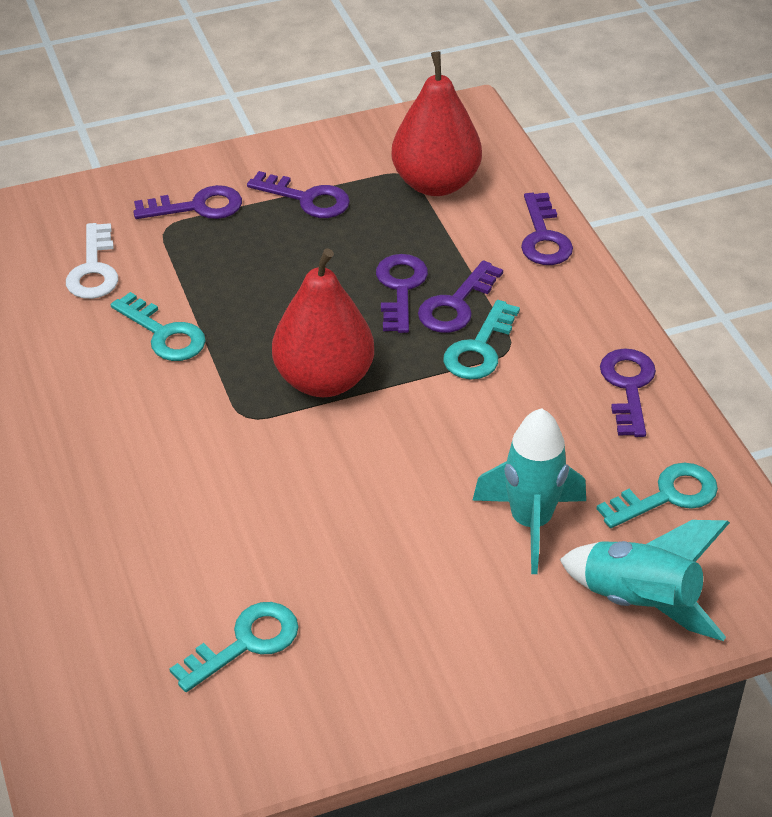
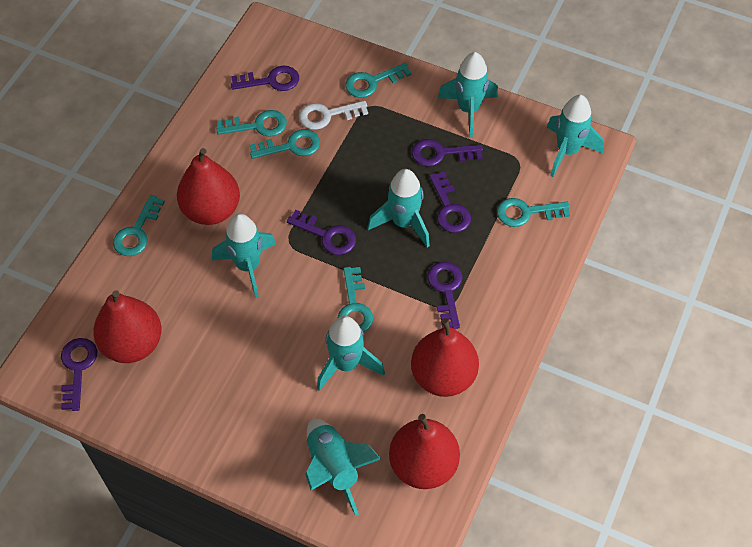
red pear: [272,249,374,397] [392,51,482,196] = 2 -> [93,290,161,363] [177,148,240,225] [389,414,460,489] [411,318,479,397] = 4
turquoise key: [111,292,206,361] [169,602,299,692] [444,300,520,380] [596,463,718,528] = 4 -> [113,195,165,256] [216,110,287,137] [250,129,320,159] [338,267,373,333] [345,63,412,98] [497,198,570,227] = 6
turquoise rocket: [472,408,586,574] [560,520,730,641] = 2 -> [212,214,276,298] [305,419,381,516] [317,316,385,391] [368,169,430,248] [438,52,498,138] [547,95,604,177] = 6

